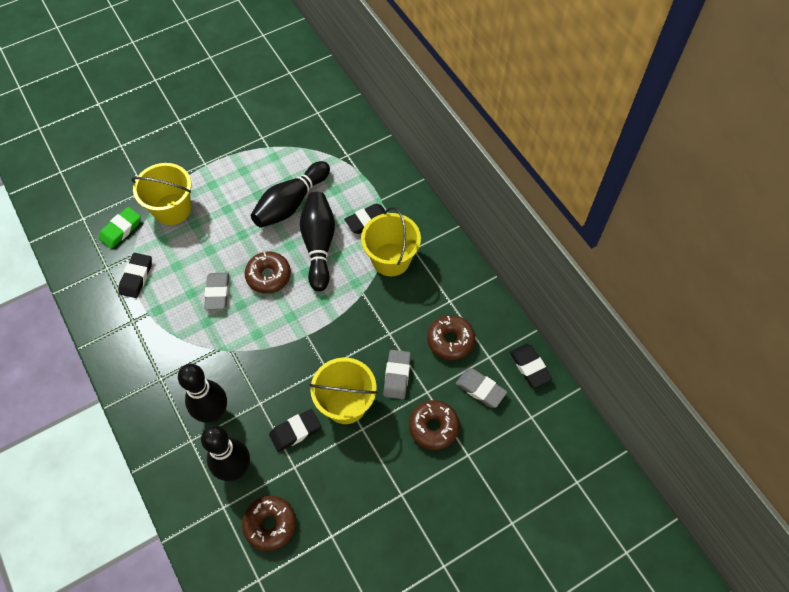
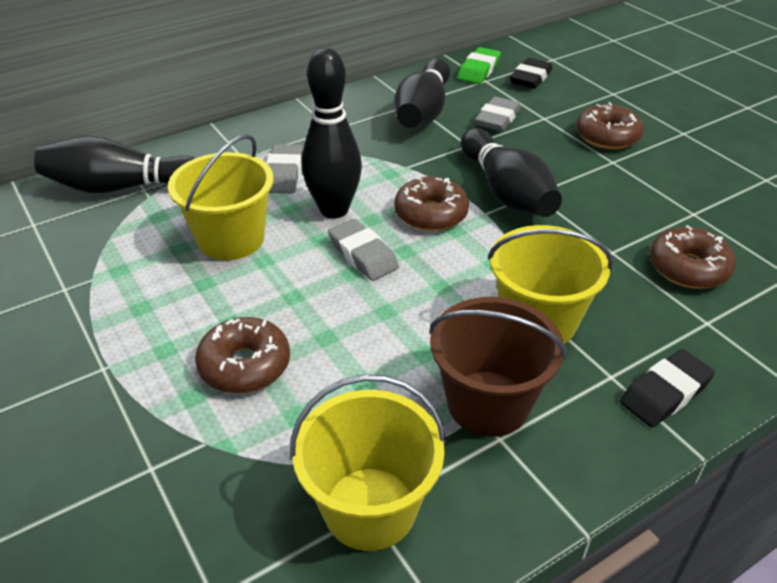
black eraser: [119,253,152,298] [269,409,321,452] [344,204,385,234] [510,344,552,388] = 4 -> [510,58,552,89] [620,349,715,427] = 2
brown bucket: none = 0 -> [429,297,566,437] = 1

